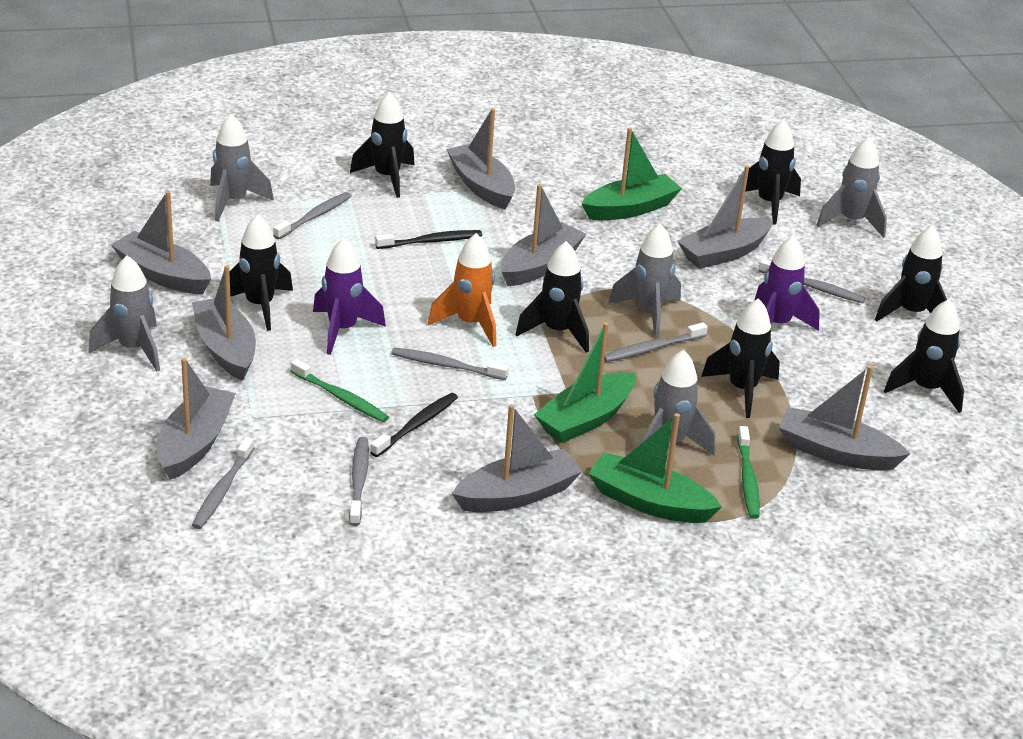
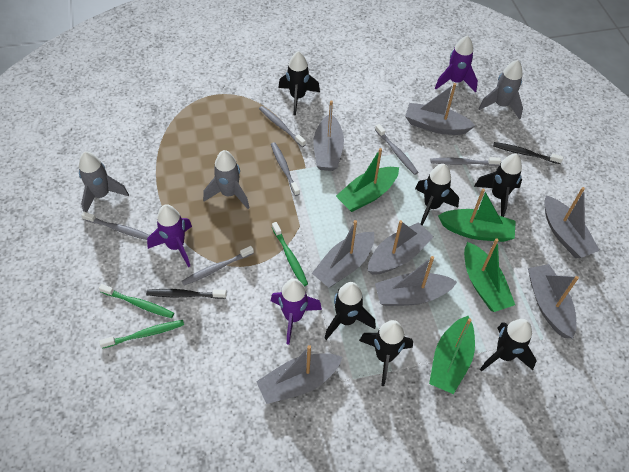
black rocket: [229,214,293,331] [350,92,415,198] [515,241,589,353] [701,298,780,418] [738,119,801,225] [875,225,947,321] [884,299,964,413] = 7 -> [278,51,320,115] [324,282,376,340] [359,320,413,386] [415,164,459,226] [474,153,522,217] [480,319,537,372] = 6
green boat: [534,322,636,443] [582,128,682,220] [588,413,722,523] = 3 -> [336,148,399,212] [429,316,475,394] [438,189,516,242] [464,238,515,312] = 4
green toothbrush: [290,359,389,422] [737,426,760,519] = 2 -> [99,284,174,318] [99,320,184,349] [272,222,308,286] = 3
grey rocket: [88,255,160,371] [210,114,274,221] [608,224,681,338] [640,350,715,455] [816,137,887,238] = 5 -> [79,151,129,212] [203,150,249,209] [478,60,523,120] = 3
orange rocket: [428,233,496,347] = 1 -> none = 0
purple rocket: [313,238,386,355] [754,236,820,331] = 2 -> [147,204,192,267] [271,279,322,345] [435,35,478,92] = 3

